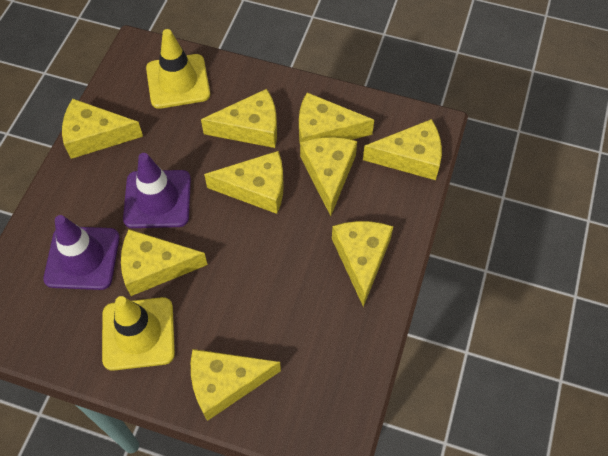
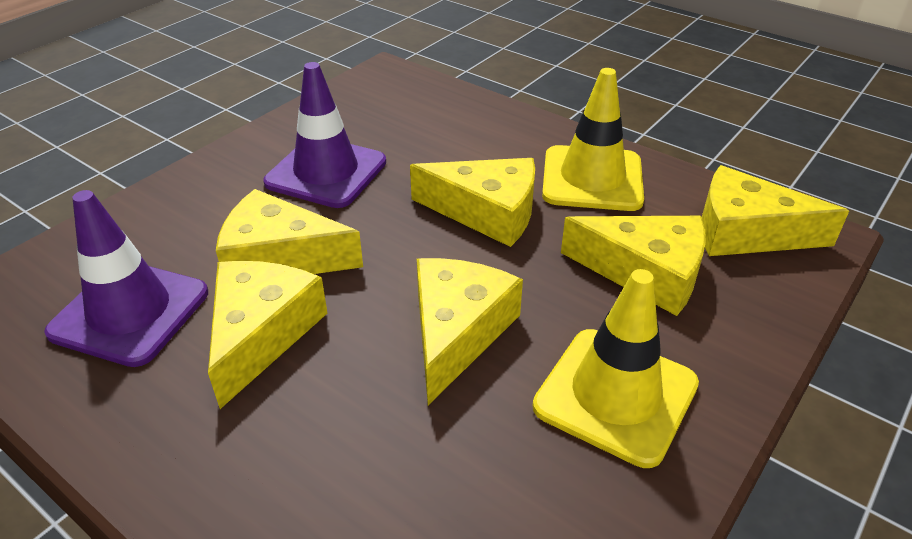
yellow cheese: [62,99,143,159] [121,229,208,296] [191,349,281,421] [201,89,277,148] [204,151,284,214] [299,93,374,142] [300,137,357,216] [332,221,394,307] [363,119,442,180] = 9 -> [208,261,327,409] [216,189,363,274] [410,158,535,247] [417,258,523,405] [561,216,706,316] [702,165,849,256] = 6

